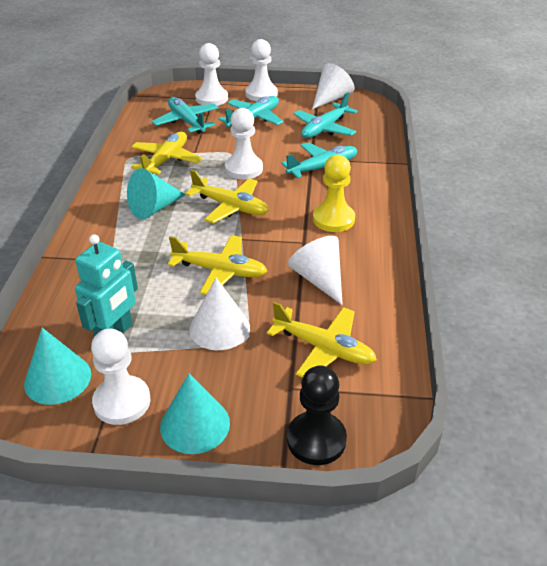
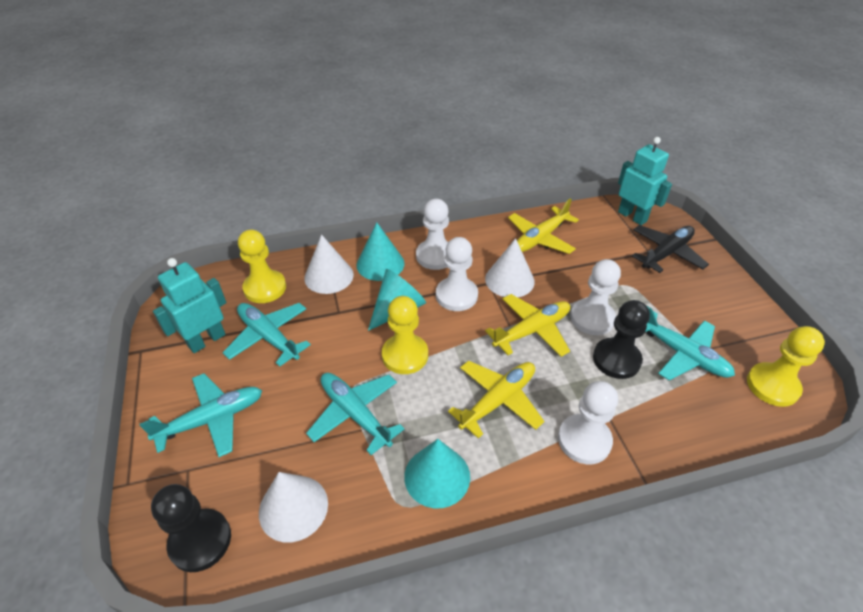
black pawn: [287,365,347,465] = 1 -> [151,484,231,572] [593,300,650,379] = 2
black plane: none = 0 -> [632,225,709,273] = 1
turquoise robot: [75,234,138,337] = 1 -> [153,258,226,353] [618,137,672,225] = 2
yellow pawn: [313,155,355,232] = 1 -> [238,230,286,303] [382,296,428,374] [747,326,825,407] = 3
yellow plane: [131,132,202,175] [168,235,267,295] [185,170,269,223] [267,302,377,378] = 4 -> [448,361,544,439] [485,294,570,357] [508,198,579,254] = 3

